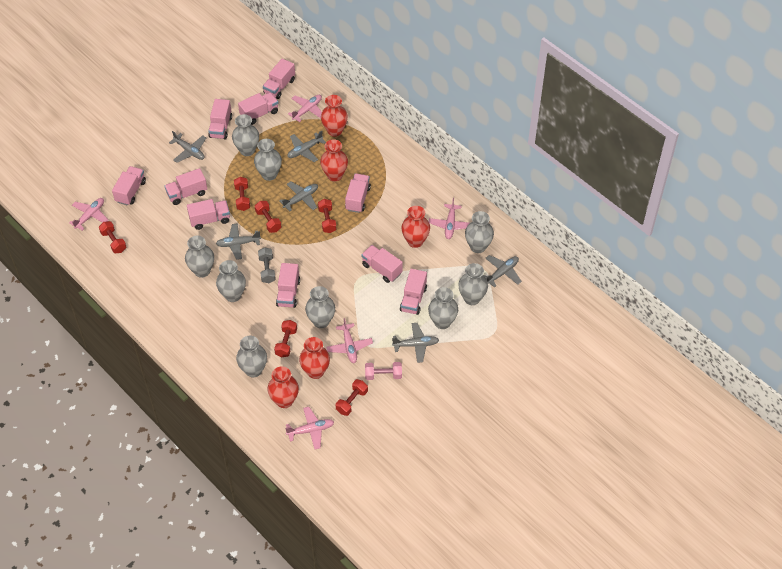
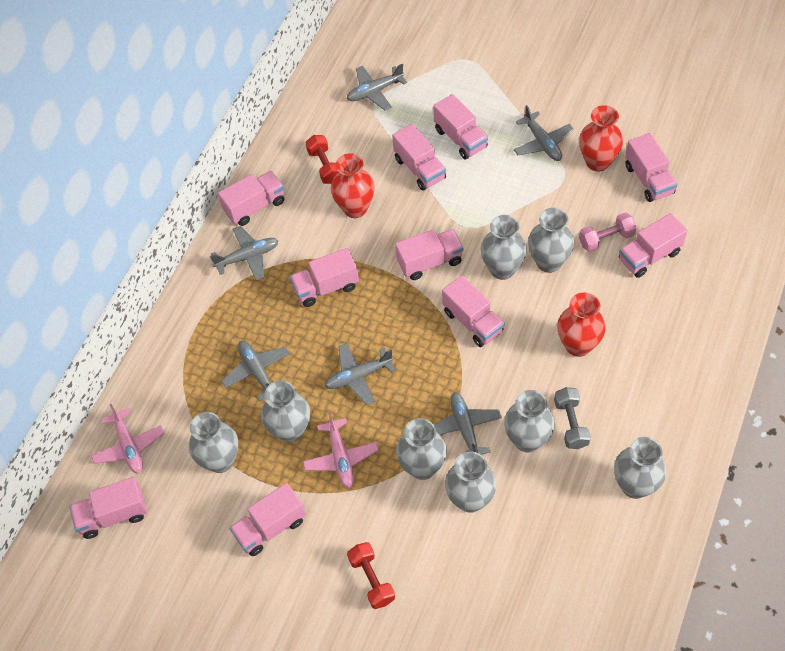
grey vase: [185,236,214,278] [216,260,246,302] [232,114,259,156] [236,336,267,378] [254,139,282,181] [305,286,335,328] [428,287,458,329] [458,263,488,305] [465,211,494,253] = 9 -> [189,412,239,473] [261,380,310,442] [396,418,447,480] [445,451,496,513] [481,215,527,280] [504,390,555,452] [528,208,574,273] [614,437,666,499] = 8
pink plane: [69,198,109,231] [285,407,334,449] [288,95,322,122] [326,318,373,363] [429,198,470,239] = 5 -> [91,404,164,474] [303,412,378,488] = 2
red dumbbell: [99,221,126,253] [234,177,250,211] [255,201,281,233] [274,320,297,357] [318,199,337,233] [336,379,368,416] = 6 -> [305,135,338,184] [347,542,395,609] = 2
red vase: [268,366,299,408] [299,337,330,379] [320,139,348,182] [321,95,348,137] [401,206,430,248] = 5 -> [331,153,375,218] [557,292,606,357] [579,105,623,172] = 3

